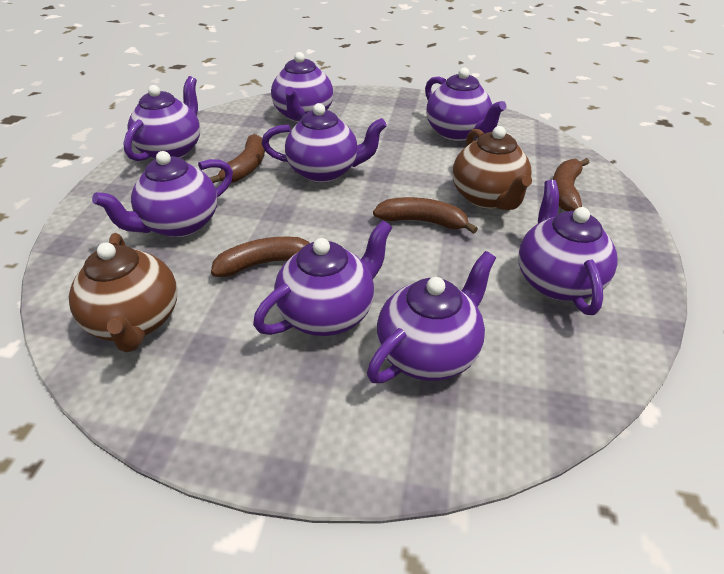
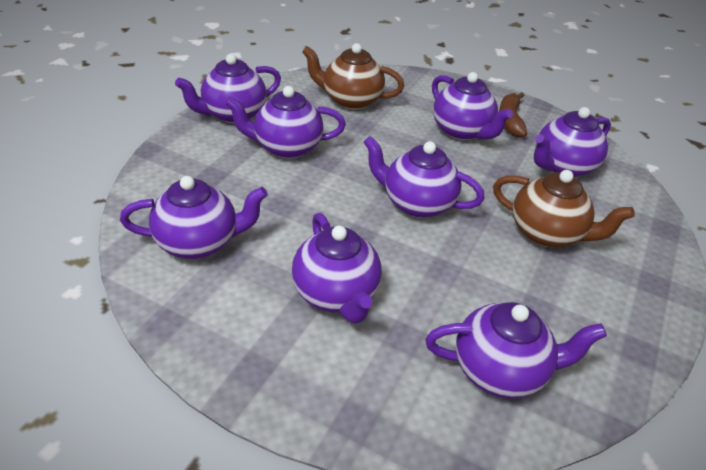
brown banana: [209,134,265,183] [211,237,309,277] [373,197,478,234] [553,158,589,211] = 4 -> [499,92,527,137] = 1

